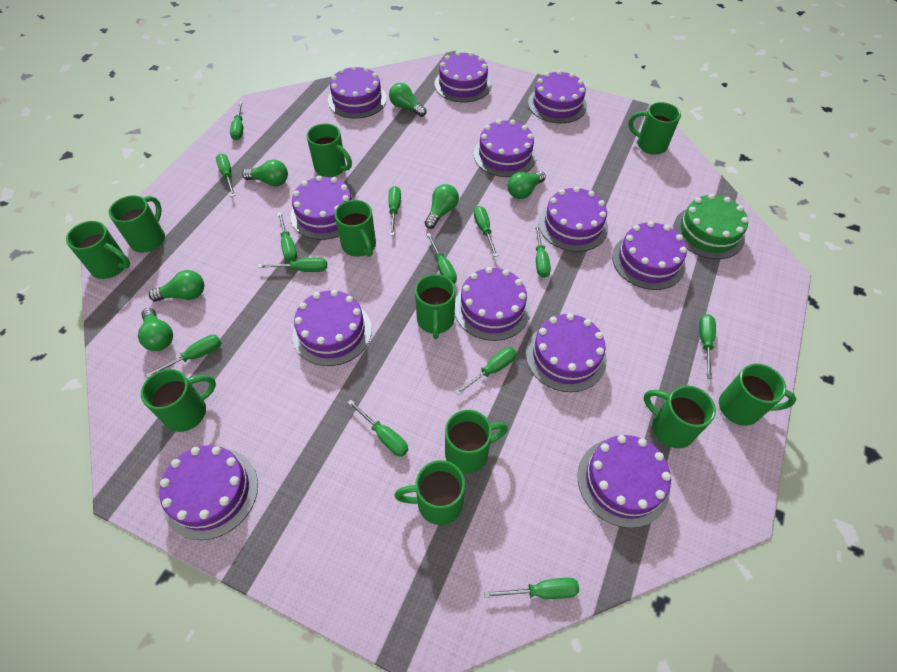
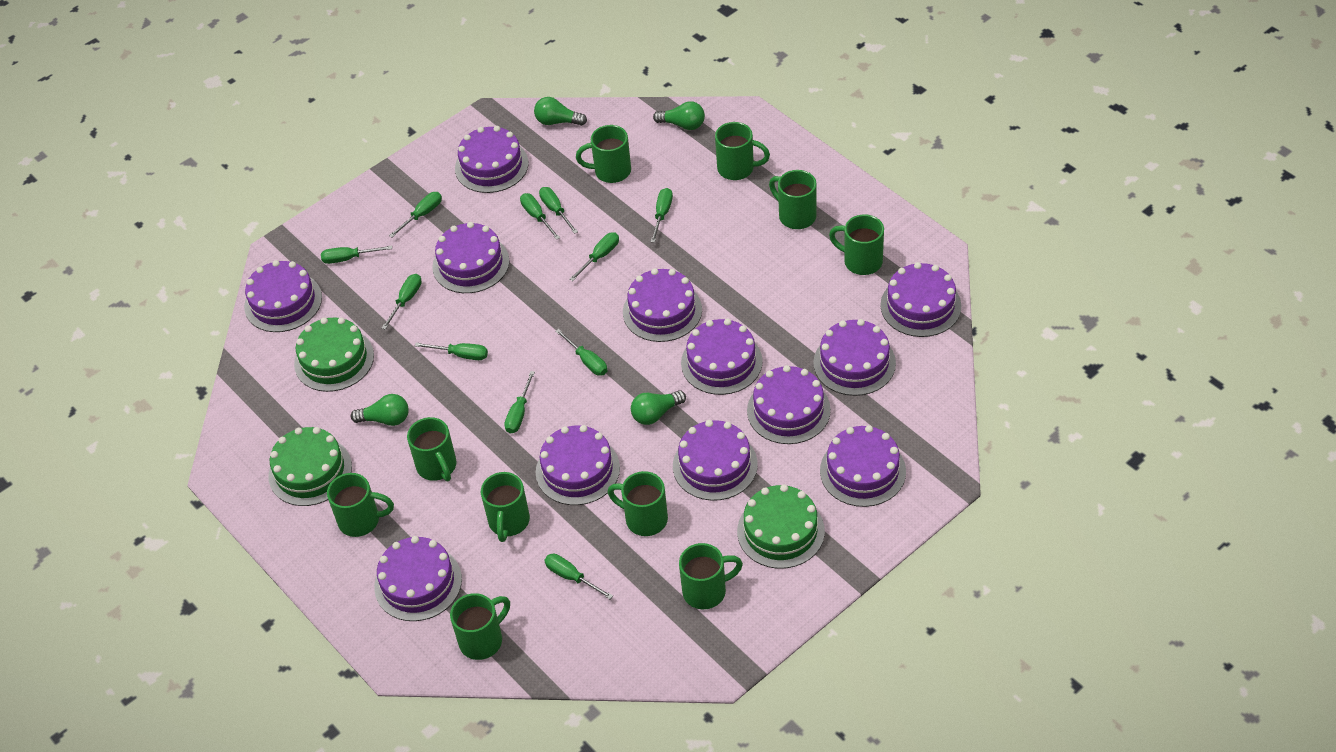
green cake: [674,194,749,259] = 1 -> [268,427,352,506] [294,317,374,392] [737,484,825,569] = 3
green light bulb: [138,308,173,351] [149,270,204,302] [242,160,288,186] [389,83,426,117] [425,184,459,229] [508,171,546,199] = 6 -> [351,394,408,426] [534,97,587,126] [631,390,686,425] [653,101,705,130] = 4
green mug: [66,221,130,279] [109,196,165,252] [141,369,216,432] [307,124,352,177] [335,200,376,257] [394,460,465,525] [415,274,456,339] [445,410,508,473] [629,102,681,155] [644,386,716,448] [719,363,796,426] = 11 -> [327,473,394,537] [407,417,456,481] [450,593,510,660] [481,472,530,542] [576,125,631,183] [608,471,668,536] [679,543,743,609] [715,122,770,180] [769,170,817,229] [829,214,884,275] = 10
green screwdriver: [145,335,221,378] [216,154,236,196] [230,101,243,141] [258,258,327,272] [278,212,297,262] [347,400,408,456] [388,186,401,235] [426,233,457,283] [455,347,517,395] [474,206,498,257] [484,578,579,599] [535,224,551,278] [699,314,716,379] = 13 -> [321,246,392,264] [382,274,422,330] [389,192,442,237] [415,343,488,360] [504,371,535,434] [520,193,560,240] [539,187,578,234] [544,554,613,599] [555,329,607,376] [569,232,619,281] [650,188,673,243] = 11

